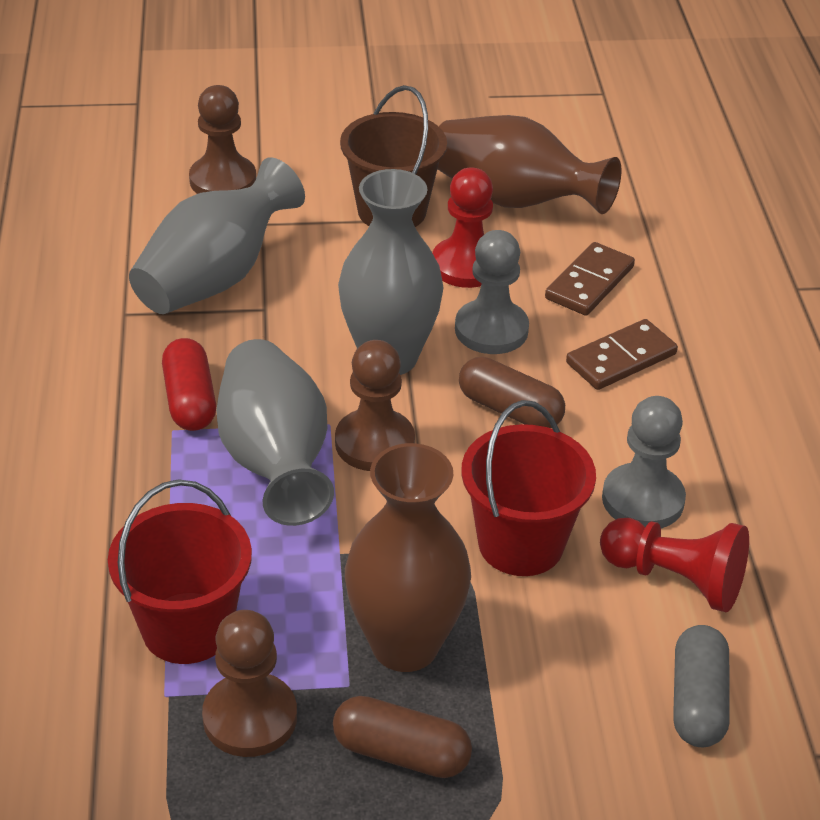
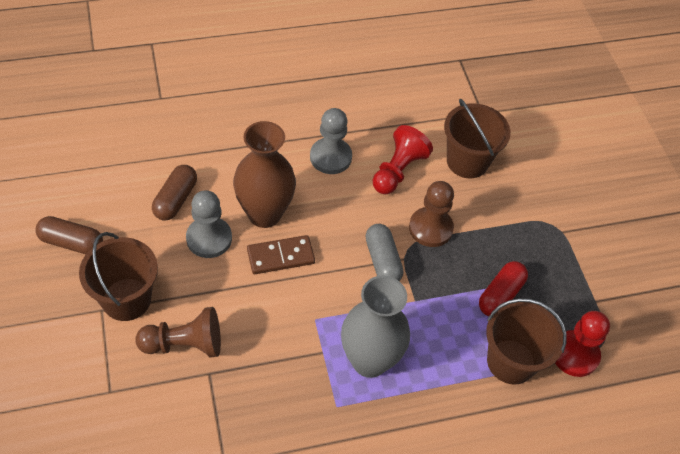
brown bucket: [340,85,447,227] = 1 -> [79,232,158,321] [444,99,511,178] [486,298,567,384] = 3
brown domino: [545,242,635,316] [566,319,678,390] = 2 -> [247,235,315,274] = 1
brown pawn: [189,85,256,194] [202,610,297,757] [335,340,415,471] = 3 -> [135,307,221,358] [409,181,454,247] = 2
brown vase: [345,443,471,672] [438,115,621,214] = 2 -> [233,121,296,228] = 1
grey vase: [129,157,305,314] [216,339,334,526] [338,169,444,375] = 3 -> [341,276,410,378] = 1
red bucket: [108,479,252,664] [461,400,596,576] = 2 -> none = 0

